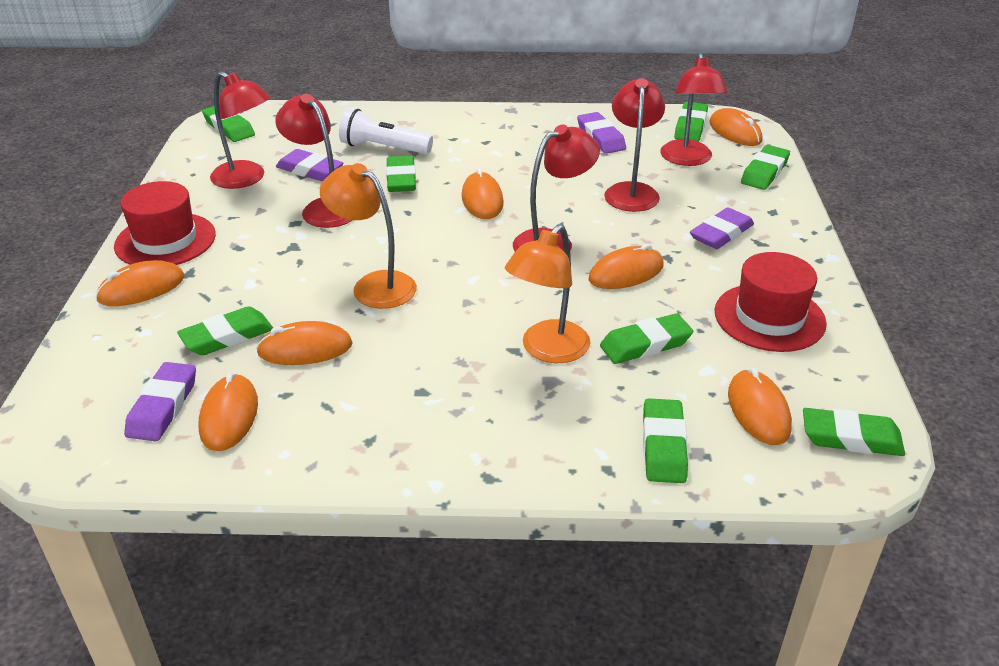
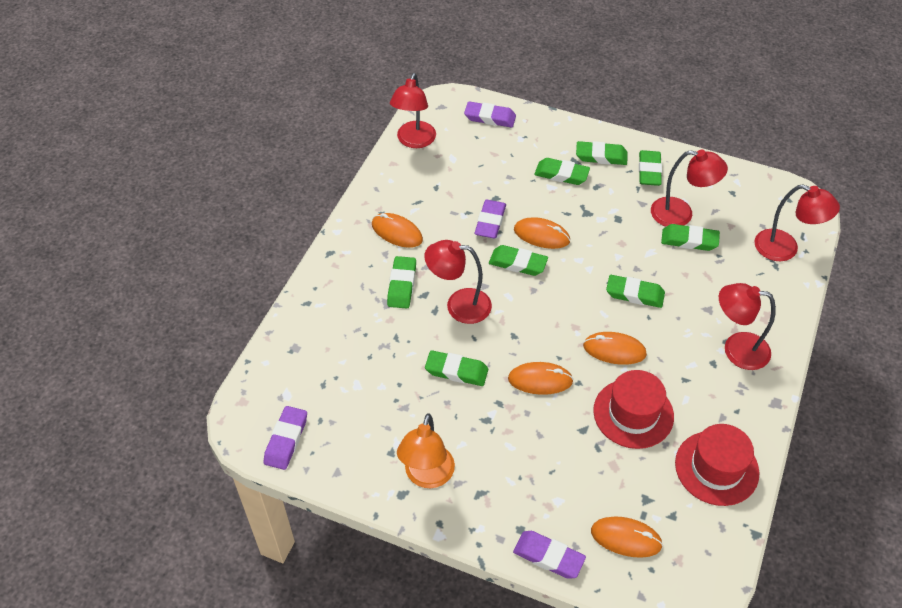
orange lamp: [320,163,417,309] [505,224,590,363] = 2 -> [397,413,455,488] = 1
orange mouse: [96,260,184,306] [199,372,258,451] [256,321,353,365] [462,168,504,219] [588,244,664,289] [709,108,763,146] [728,367,792,445] = 7 -> [372,213,423,248] [508,362,574,395] [514,217,571,249] [583,332,647,365] [591,517,663,558] = 5
white flashlight: [339,108,433,154] = 1 -> none = 0

